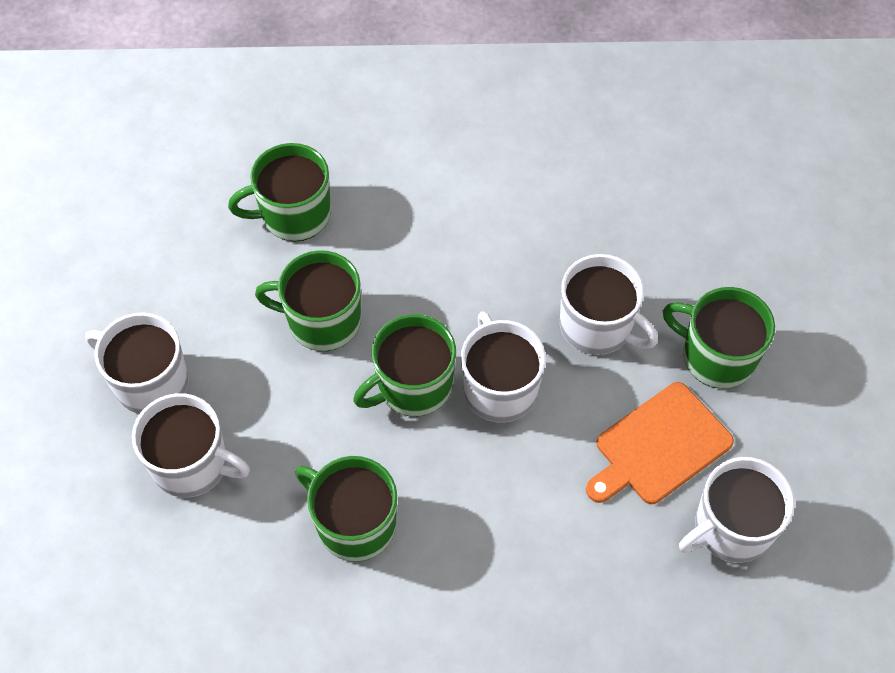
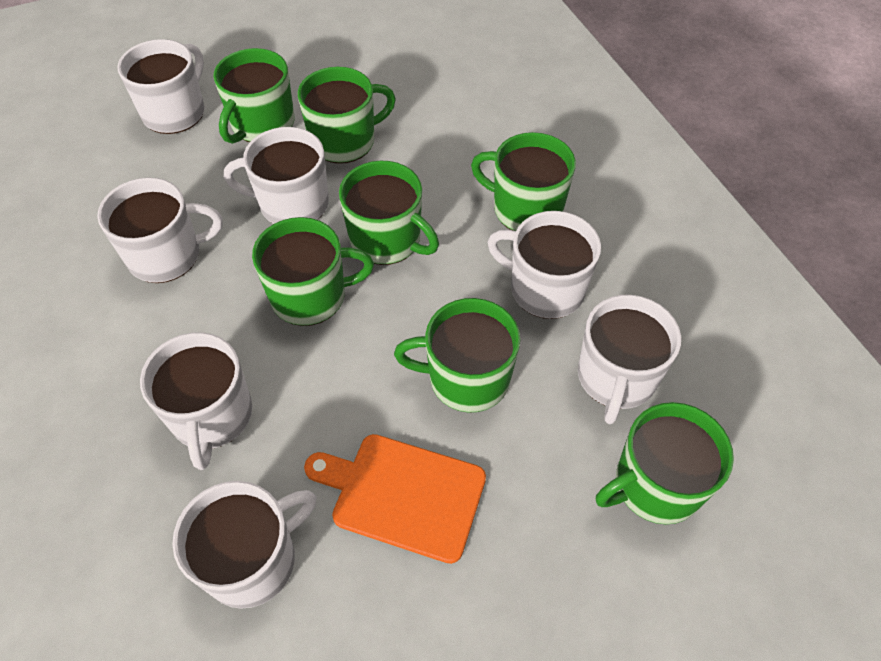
green mug: [228,143,331,242] [255,250,361,351] [295,456,397,562] [353,314,456,417] [663,287,775,389] = 5 -> [213,48,294,144] [252,217,374,326] [298,67,396,164] [339,161,439,265] [394,298,520,413] [471,132,576,231] [596,402,734,524] = 7
white mug: [85,312,189,414] [132,393,250,498] [461,311,546,423] [560,254,658,355] [679,457,795,563] = 5 -> [97,177,223,283] [117,39,205,134] [140,332,252,470] [172,481,316,609] [224,127,329,224] [487,211,601,319] [578,295,681,424] = 7

